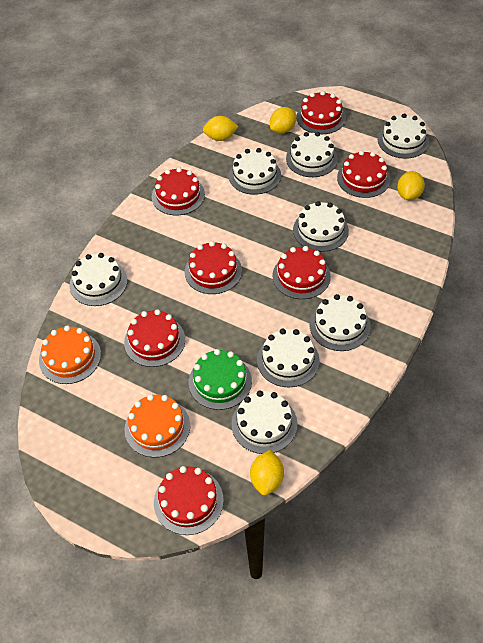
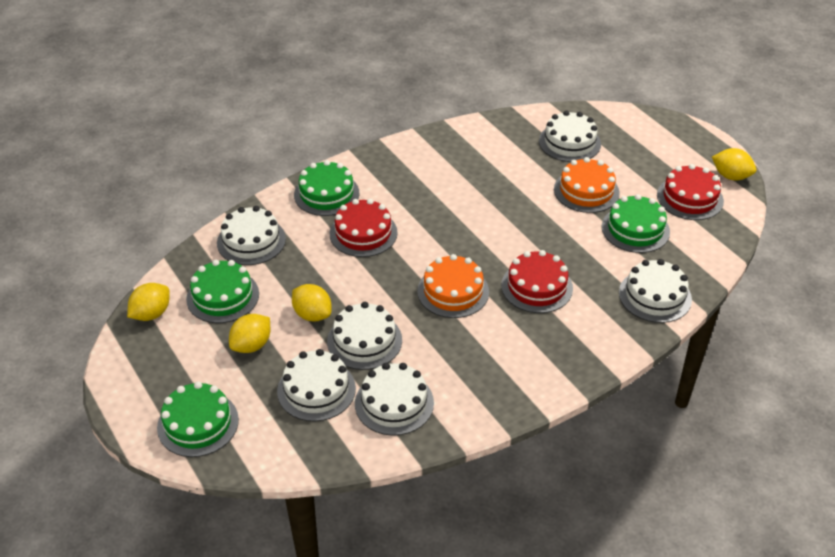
green cake: [189,349,252,410] = 1 -> [157,381,239,457] [186,260,259,323] [294,160,359,216] [602,194,670,253] = 4
red cake: [124,309,185,367] [152,167,205,215] [154,466,224,535] [185,241,242,294] [273,246,331,299] [296,91,346,134] [337,151,390,198] = 7 -> [330,199,398,257] [501,250,573,313] [657,164,724,220] = 3
white cake: [69,253,127,306] [229,148,281,195] [231,390,297,454] [257,329,320,387] [286,132,338,177] [293,201,349,252] [310,294,371,351] [378,113,429,159] = 8 -> [217,206,286,265] [277,349,356,422] [327,302,402,370] [355,363,434,436] [539,111,601,162] [619,259,692,323] = 6

